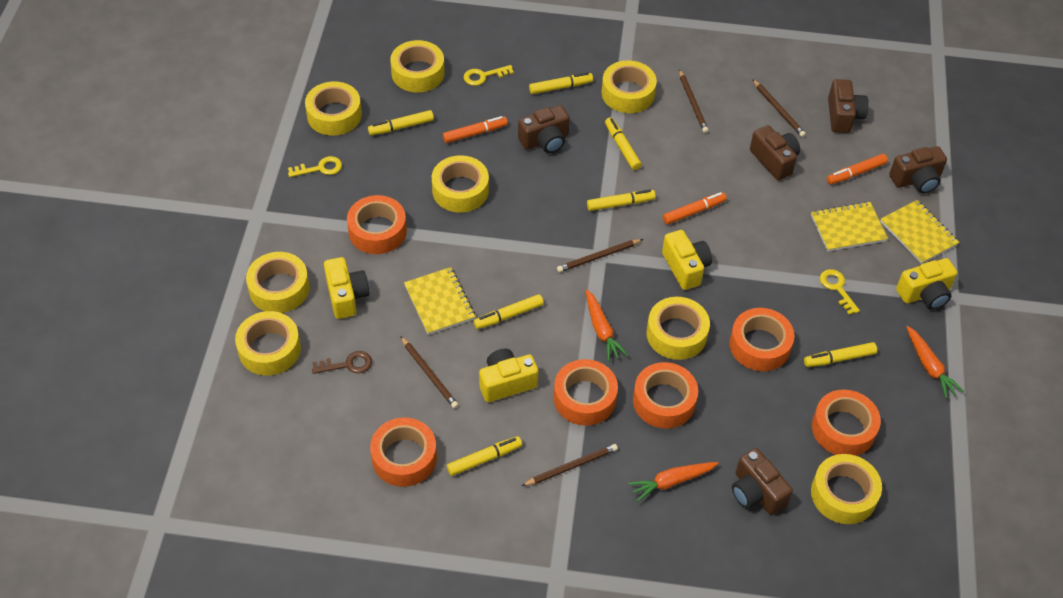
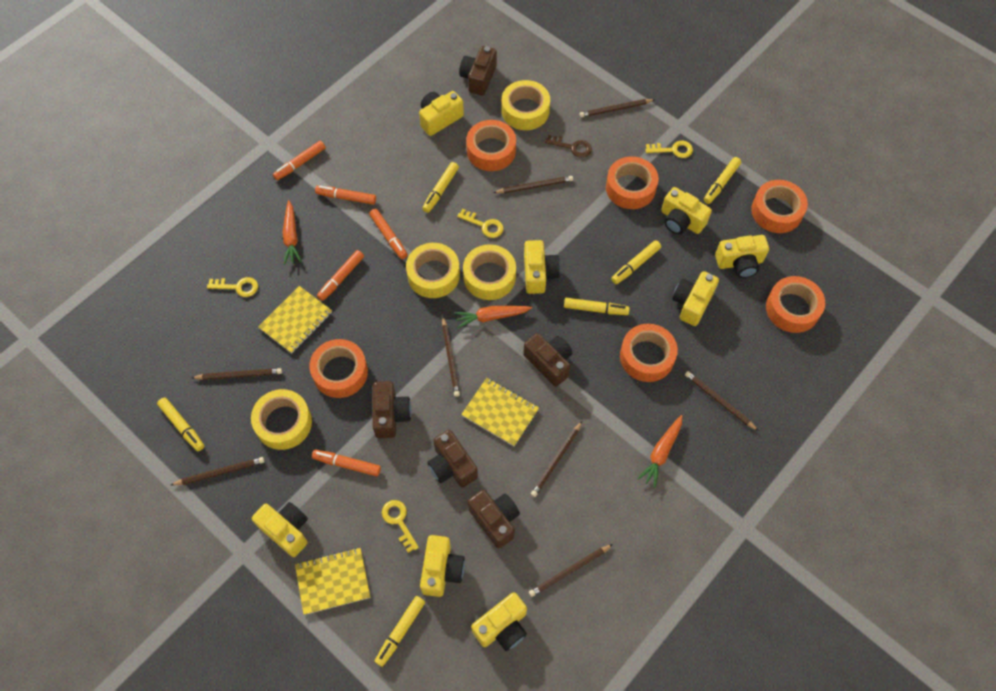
brown pencil: [400,336,459,409] [522,444,618,486] [557,239,643,272] [679,69,709,133] [752,79,806,137] = 5 -> [171,457,265,485] [191,368,282,380] [442,317,460,397] [493,176,573,193] [529,544,613,597] [531,421,582,497] [580,99,655,118] [685,371,758,431] = 8
orange marker: [443,116,508,143] [663,192,727,225] [827,154,888,184] = 3 -> [273,141,326,180] [312,449,381,476] [315,185,376,205] [317,250,364,301] [369,209,408,259] = 5
yellow camera: [324,257,369,319] [479,349,539,402] [662,230,712,290] [896,258,957,310] = 4 -> [252,502,308,557] [419,91,464,136] [420,535,465,597] [471,592,527,651] [524,240,560,294] [661,187,712,234] [672,271,719,326] [715,235,769,278] = 8
yellow key: [288,156,342,177] [463,65,514,86] [820,269,860,315] = 3 -> [207,277,258,297] [382,500,419,553] [457,209,504,238] [645,141,693,158] = 4
yellow marker: [368,110,434,135] [447,436,522,476] [474,294,544,329] [529,72,593,94] [587,190,656,211] [605,117,642,170] [804,342,877,367] = 7 -> [157,398,204,451] [374,596,425,667] [422,162,459,213] [564,298,630,315] [611,240,661,284] [704,157,741,204] = 6
yellow tape: [235,311,301,375] [246,252,310,313] [305,82,362,135] [390,40,445,92] [432,155,489,213] [602,60,657,113] [647,297,710,360] [811,454,882,524] = 8 -> [251,389,312,450] [406,243,460,298] [463,244,516,300] [502,80,550,130] = 4

